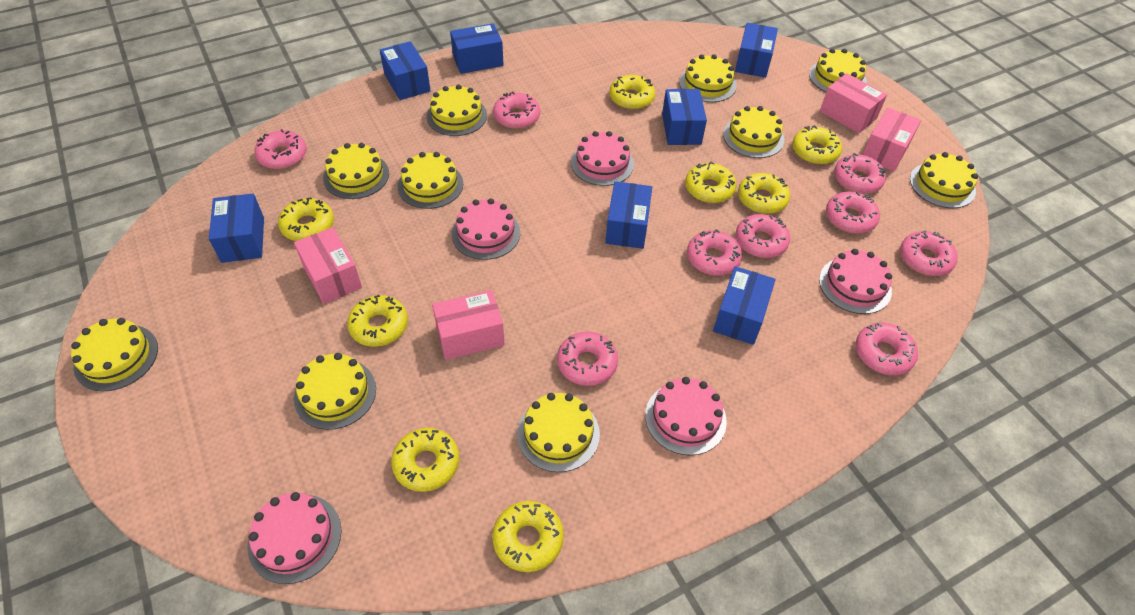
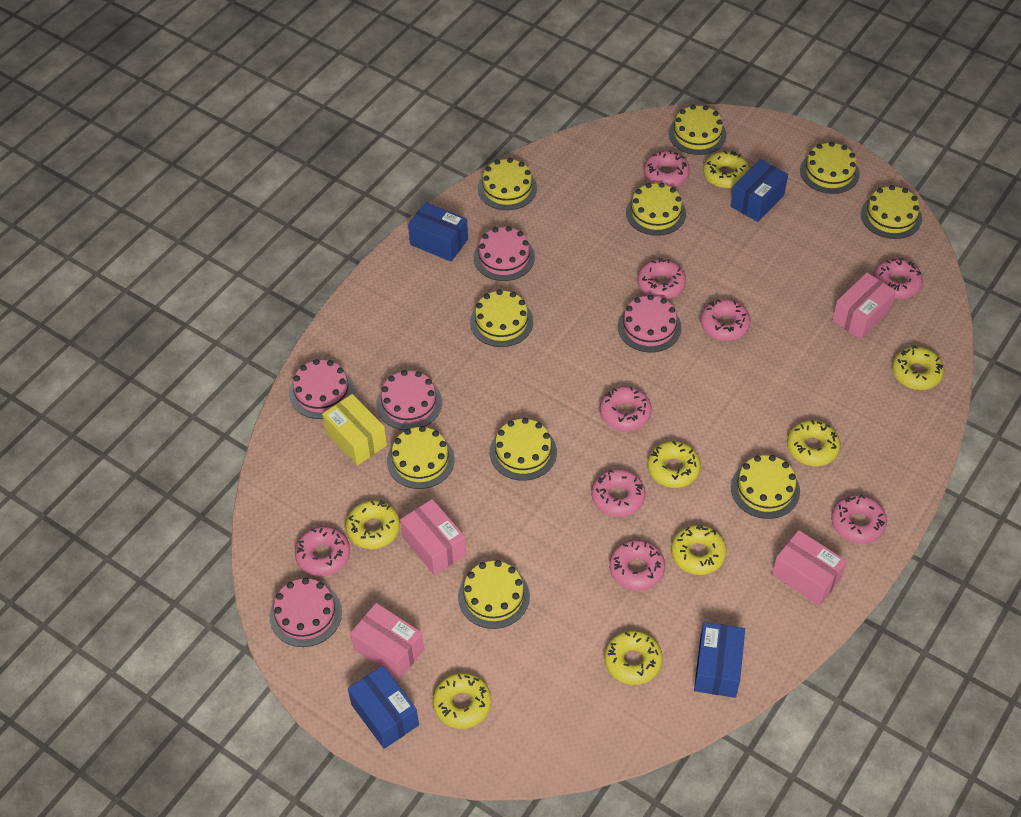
blue box: [209,193,264,263] [380,41,431,100] [450,23,504,74] [605,181,652,249] [662,89,707,145] [713,266,775,345] [735,23,778,78] = 7 -> [348,665,419,749] [408,202,468,262] [694,622,745,698] [730,159,788,222] = 4
yellow box: none = 0 -> [322,394,387,466] = 1

